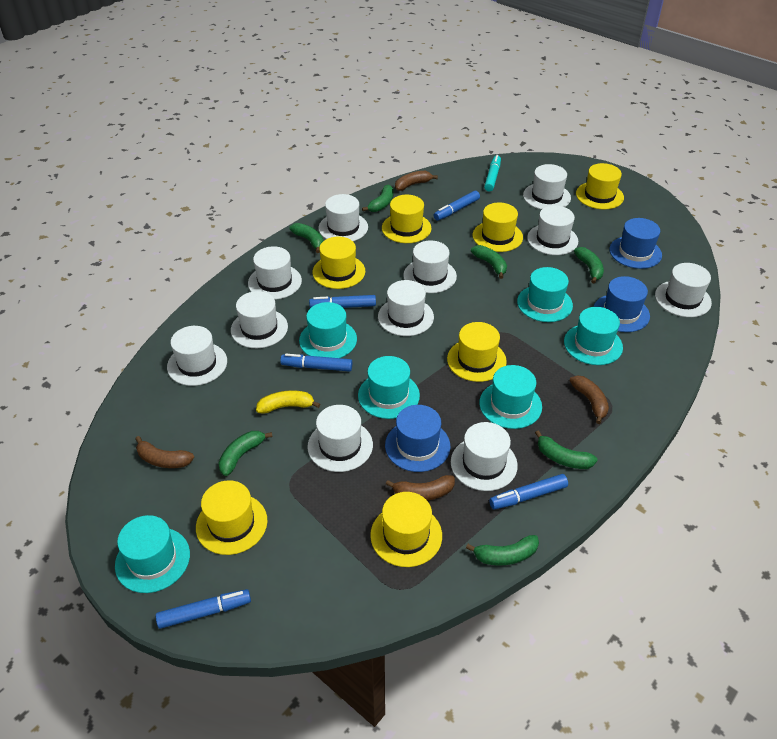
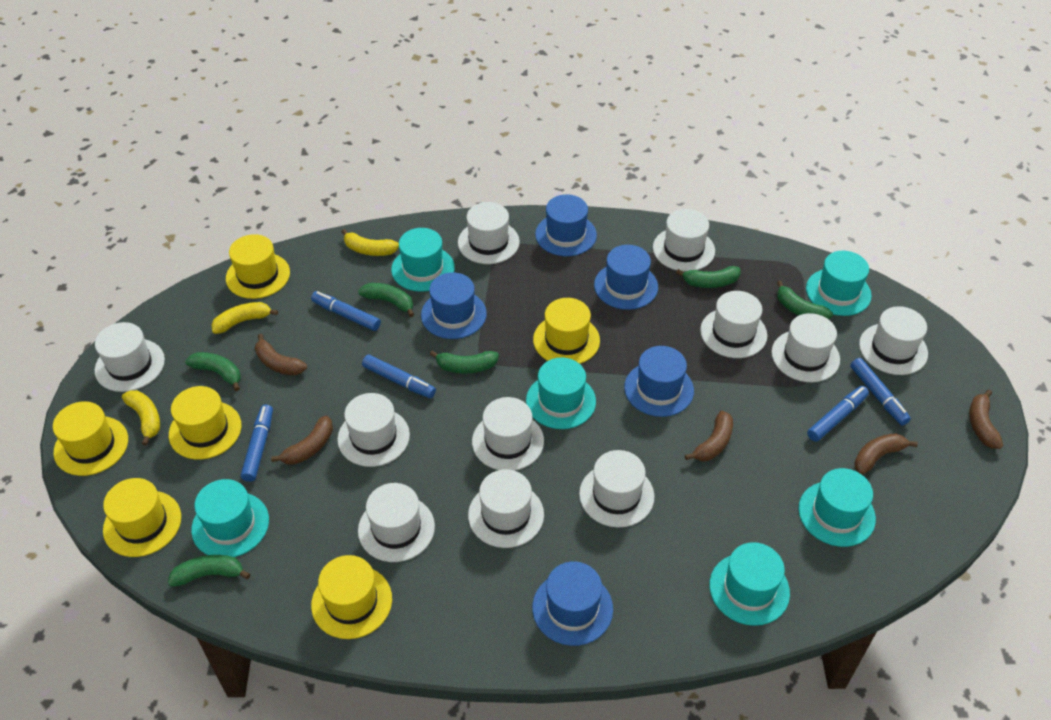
blue hat: [385,405,450,472] [593,276,650,332] [609,218,662,269] = 3 -> [421,273,487,339] [532,561,613,646] [535,194,597,256] [594,245,658,310] [624,346,694,417] = 5
brown banana: [135,436,194,468] [386,475,455,501] [395,171,438,191] [570,375,609,424] = 4 -> [255,334,307,376] [271,415,333,465] [685,410,733,461] [854,433,918,475] [969,390,1003,449] = 5
green banana: [218,431,273,476] [289,223,324,253] [362,185,393,212] [466,535,539,565] [471,245,507,279] [535,430,597,469] [574,247,604,284] = 7 -> [168,555,250,587] [185,352,241,391] [358,283,414,317] [430,351,499,373] [676,266,741,288] [777,281,833,319] = 6
turquoise marker: [484,155,501,192] = 1 -> none = 0
yellow banana: [256,391,320,414] = 1 -> [122,390,160,446] [211,302,278,334] [341,229,399,256] = 3
yellow hat: [196,480,267,555] [312,237,365,289] [370,492,442,567] [382,195,432,243] [447,322,507,382] [473,202,523,252] [576,163,624,209] = 7 -> [53,401,128,476] [103,478,181,557] [169,386,241,459] [226,234,290,299] [311,555,392,639] [533,298,600,364] = 6

